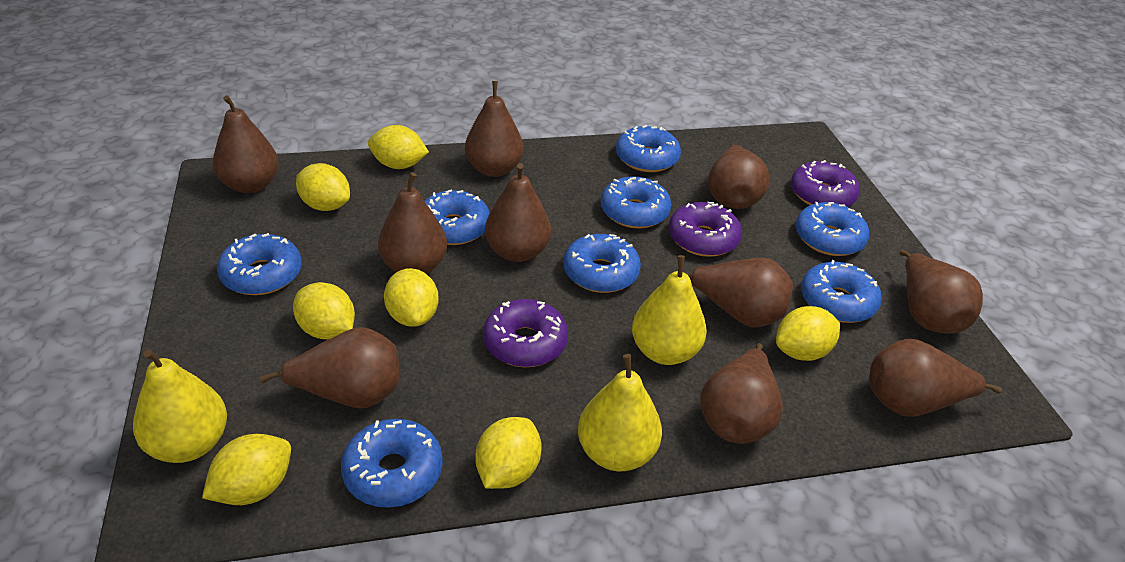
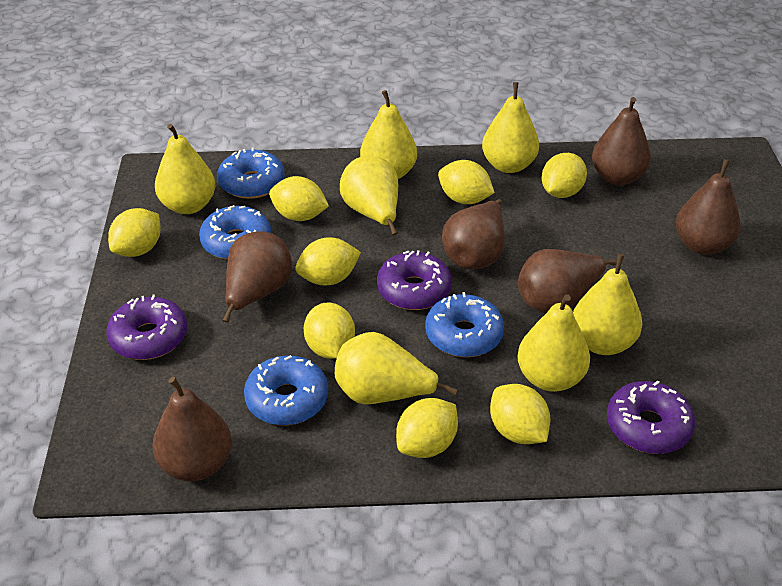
blue donut: [217,233,302,295] [341,419,443,508] [424,190,490,245] [563,234,641,293] [601,176,671,229] [616,125,681,172] [795,202,869,256] [801,260,882,323] = 8 -> [199,205,271,260] [217,147,284,199] [244,355,328,425] [425,292,504,357] = 4
brown pear: [213,95,279,193] [259,327,399,408] [378,172,447,274] [465,81,524,177] [485,163,551,262] [686,258,793,327] [700,343,783,444] [708,144,770,209] [870,339,1002,417] [900,250,983,334] = 10 -> [152,377,232,482] [223,231,292,323] [442,199,505,270] [518,249,617,313] [592,97,651,185] [676,159,741,255] = 6
yellow lemon: [202,434,291,505] [293,282,355,340] [296,163,350,211] [368,125,429,169] [384,268,439,327] [475,417,542,489] [776,306,840,361] = 7 -> [108,208,160,257] [269,176,329,221] [295,237,361,285] [304,302,355,359] [396,398,458,458] [438,160,495,204] [490,384,550,444] [542,153,587,198] = 8
yellow pear: [133,349,227,463] [578,354,662,471] [632,255,707,365] = 3 -> [155,124,215,214] [335,332,457,404] [340,156,399,235] [360,90,417,179] [482,82,539,173] [517,294,590,392] [573,254,642,355] = 7

